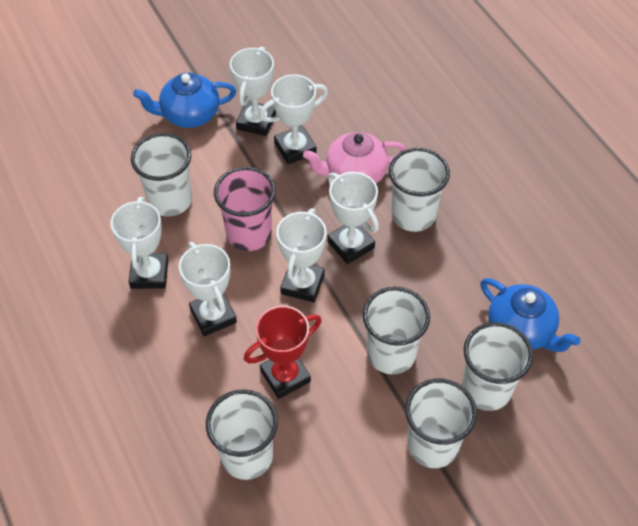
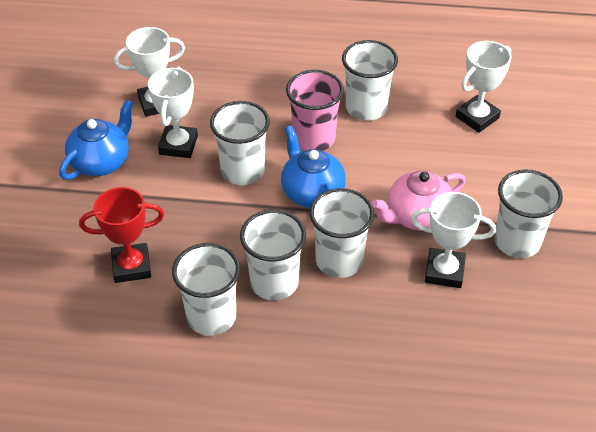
white trophy: [111,197,168,289] [179,242,237,336] [230,46,276,136] [259,74,328,164] [276,208,326,303] [327,172,379,264] = 6 -> [114,27,185,117] [148,66,198,158] [411,192,496,288] [455,41,511,133] = 4

